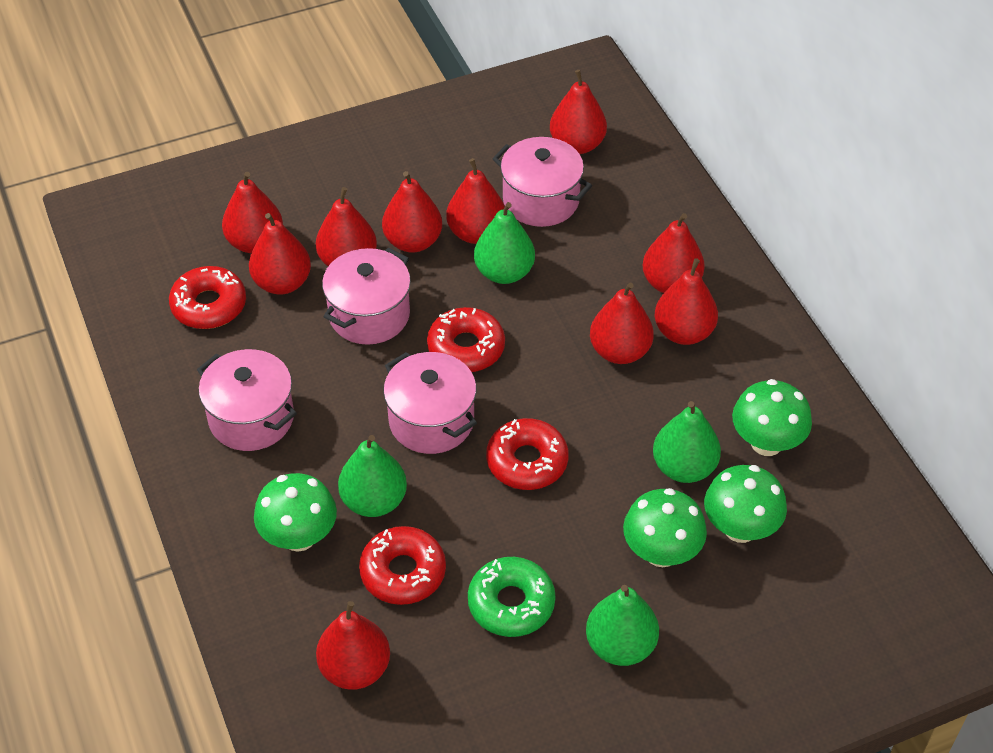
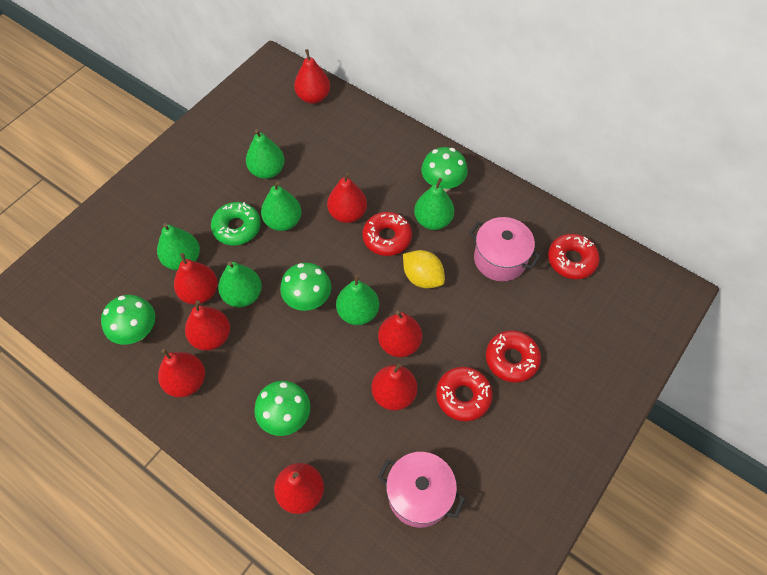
green pear: [338,435,407,517] [474,202,535,284] [586,585,659,666] [653,401,721,483] = 4 -> [157,223,200,270] [218,261,262,307] [246,129,285,179] [261,181,302,231] [336,274,379,325] [414,178,454,230] = 6
pink pot: [197,349,297,451] [322,248,411,345] [383,352,477,454] [493,137,592,227] = 4 -> [378,452,465,528] [469,217,541,281] = 2
red pear: [222,172,283,253] [249,213,311,295] [316,187,377,266] [316,601,390,690] [382,171,442,253] [446,158,505,244] [550,70,607,154] [590,282,654,364] [643,213,705,293] [655,258,718,345] = 10 -> [158,349,205,397] [174,253,218,305] [185,301,230,351] [274,463,324,514] [294,49,330,104] [327,172,367,223] [372,363,417,410] [378,311,422,357] = 8
yellow lemon: none = 0 -> [403,250,445,288] = 1

